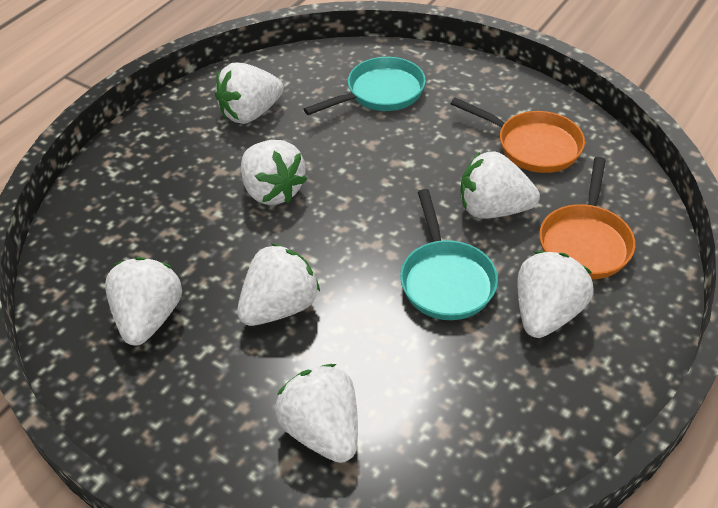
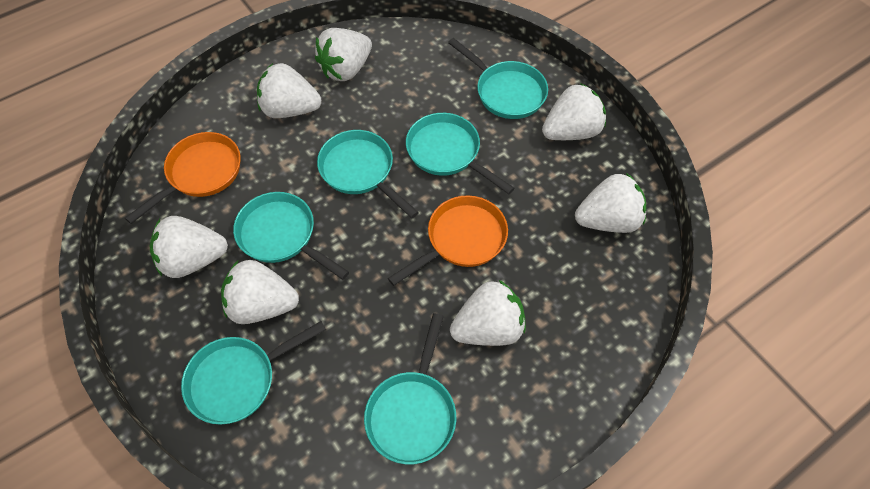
turquoise pan: [304,57,426,115] [400,189,498,320] = 2 -> [181,321,326,424] [233,192,349,280] [317,130,419,218] [364,313,456,464] [406,113,515,194] [448,38,548,119] = 6

